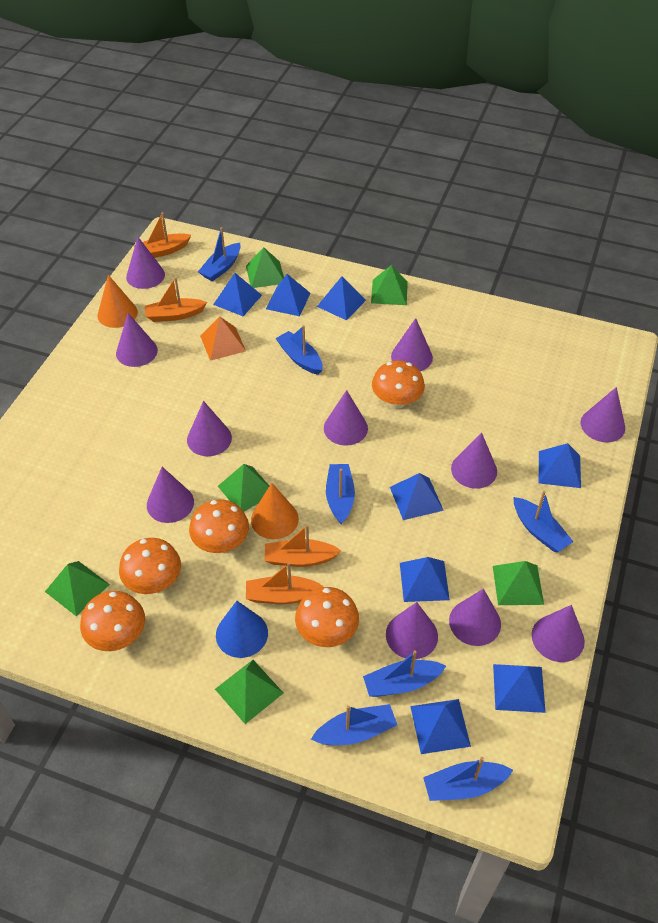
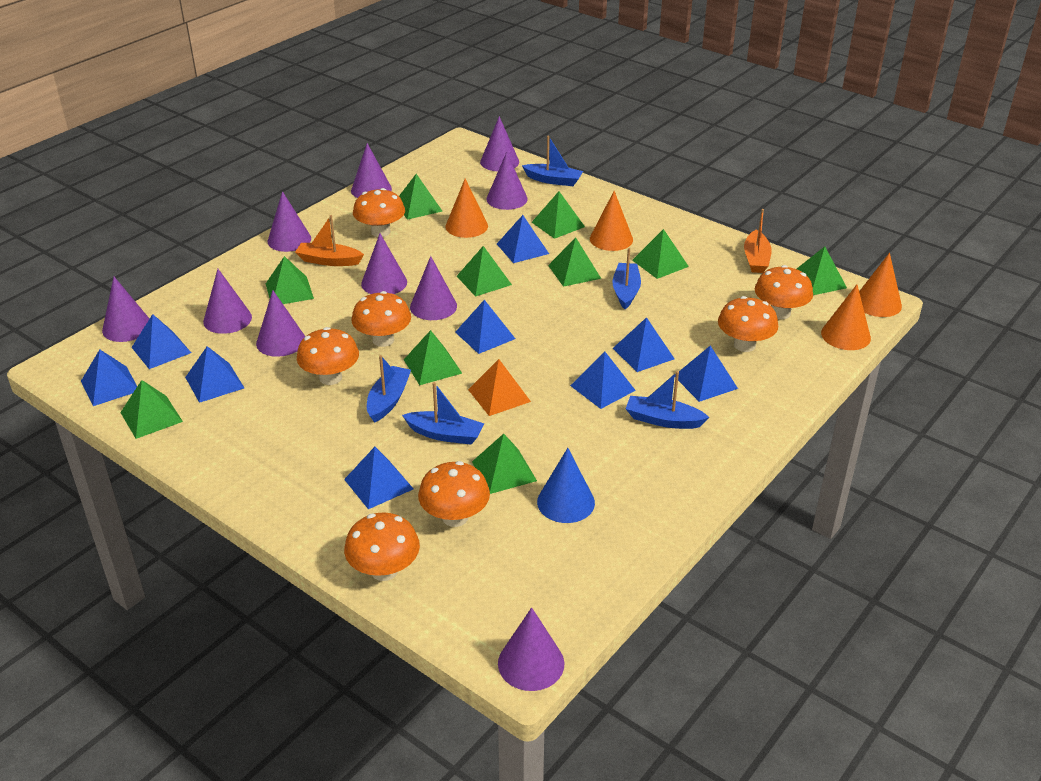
blue boat: [198,227,241,281] [276,325,323,375] [311,704,397,745] [326,464,355,524] [363,650,446,697] [423,757,513,801] [513,491,573,552] = 7 -> [367,355,411,423] [402,382,484,444] [522,136,583,186] [612,248,641,309] [626,371,709,429] = 5
blue pyramid: [213,273,262,316] [266,274,311,316] [317,276,366,320] [390,473,444,520] [400,557,450,602] [410,699,471,754] [493,664,546,713] [539,443,581,488] = 8 -> [81,350,137,406] [131,314,191,369] [185,346,244,403] [344,447,413,509] [455,300,515,354] [497,215,549,263] [570,352,636,409] [613,317,675,372] [675,346,738,402] = 9
green pyramid: [45,561,110,616] [215,660,283,724] [218,464,269,512] [246,247,284,288] [371,265,408,305] [493,561,544,605] = 6 -> [120,380,183,439] [266,256,314,304] [399,174,443,220] [404,330,462,385] [457,246,512,296] [472,434,537,494] [532,191,585,239] [548,237,601,287] [632,229,689,279] [797,246,847,295] = 10
orange boat: [134,212,191,258] [145,277,207,322] [246,562,324,604] [265,525,341,567] = 4 -> [295,215,364,266] [744,209,772,273] = 2
orange cone: [97,275,138,328] [251,483,299,539] = 2 -> [445,178,488,238] [590,191,633,251] [821,285,871,350] [859,253,902,317] = 4
orange mushroom: [80,591,145,651] [119,538,181,594] [189,499,249,553] [295,587,359,647] [372,360,425,409] = 5 -> [297,327,359,385] [344,512,420,581] [352,291,411,347] [353,188,405,237] [418,461,490,527] [718,296,778,352] [755,265,813,319] = 7
purple cone: [116,313,158,367] [126,237,165,289] [147,467,194,523] [187,401,232,456] [324,390,368,446] [386,602,438,659] [391,318,433,371] [449,589,501,646] [451,432,497,489] [532,605,585,662] [580,387,625,442] = 11 -> [102,277,150,342] [203,269,252,334] [256,290,305,357] [267,191,311,252] [351,143,392,198] [361,234,407,294] [410,256,457,320] [480,116,519,171] [486,152,528,210] [498,607,564,691] = 10

